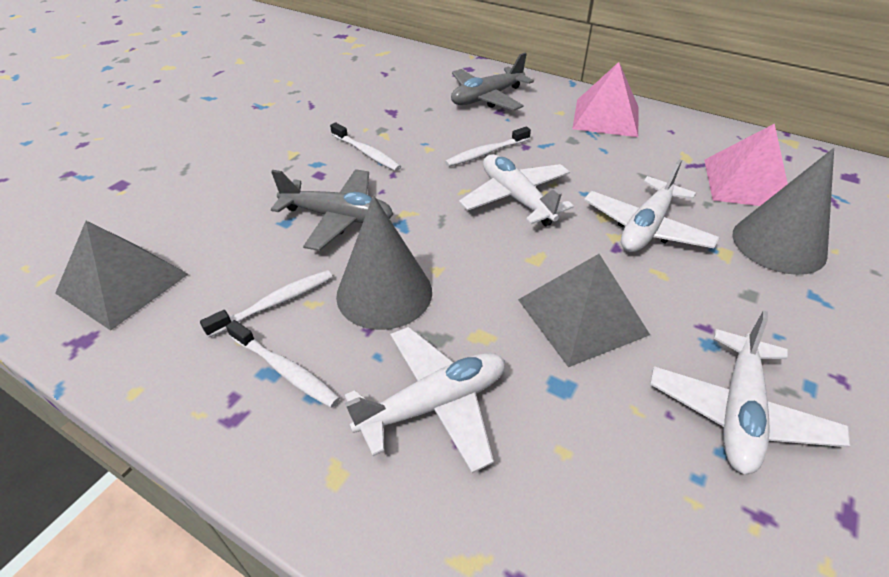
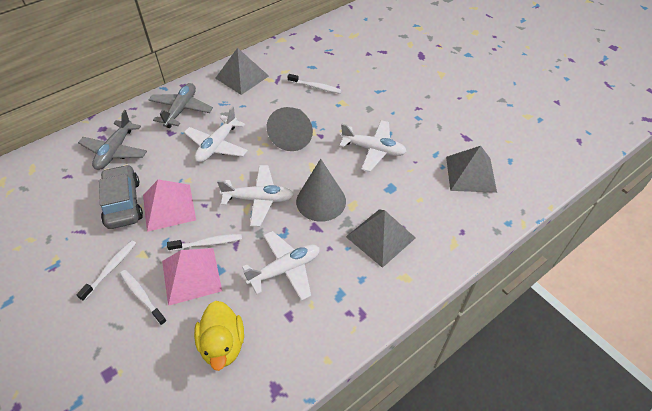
grey car: none = 0 -> [99,164,143,229] = 1
grey pyramid: [55,221,188,331] [518,254,650,367] = 2 -> [215,48,269,95] [346,209,415,268] [446,146,497,193] = 3
yellow duck: none = 0 -> [194,301,244,371] = 1

